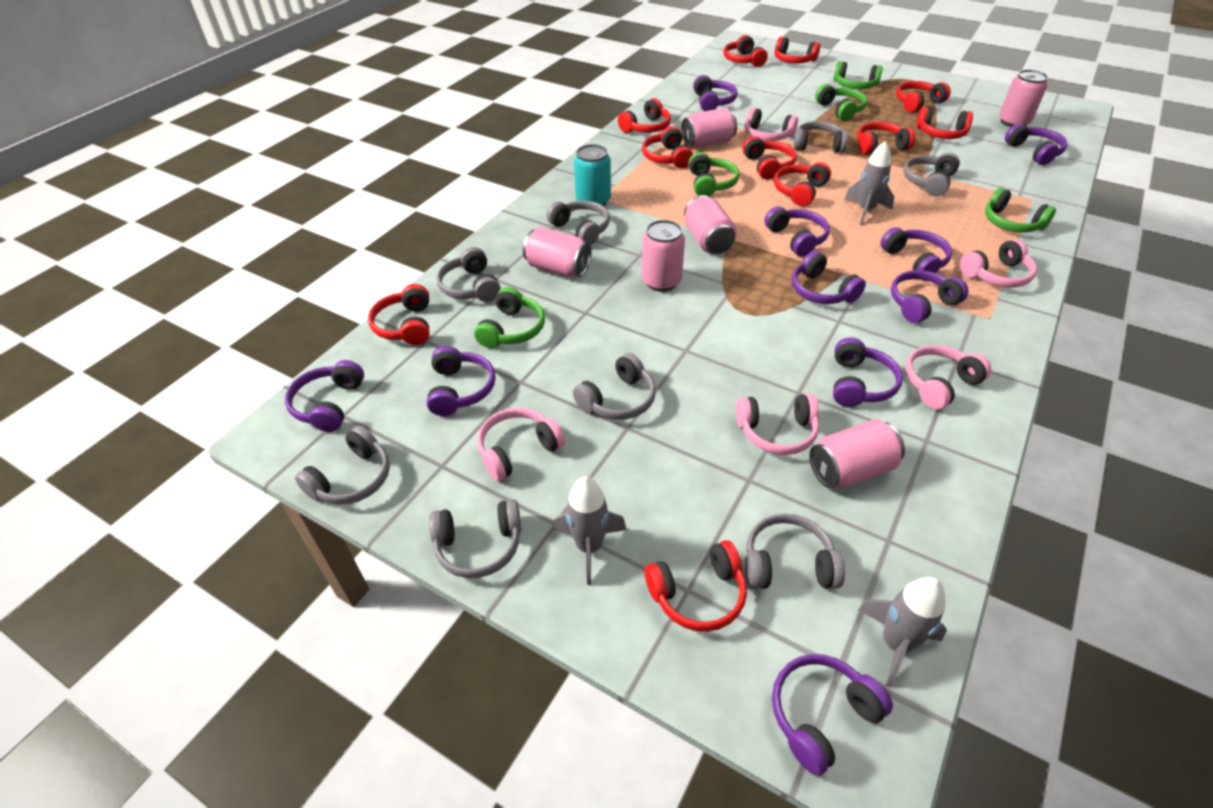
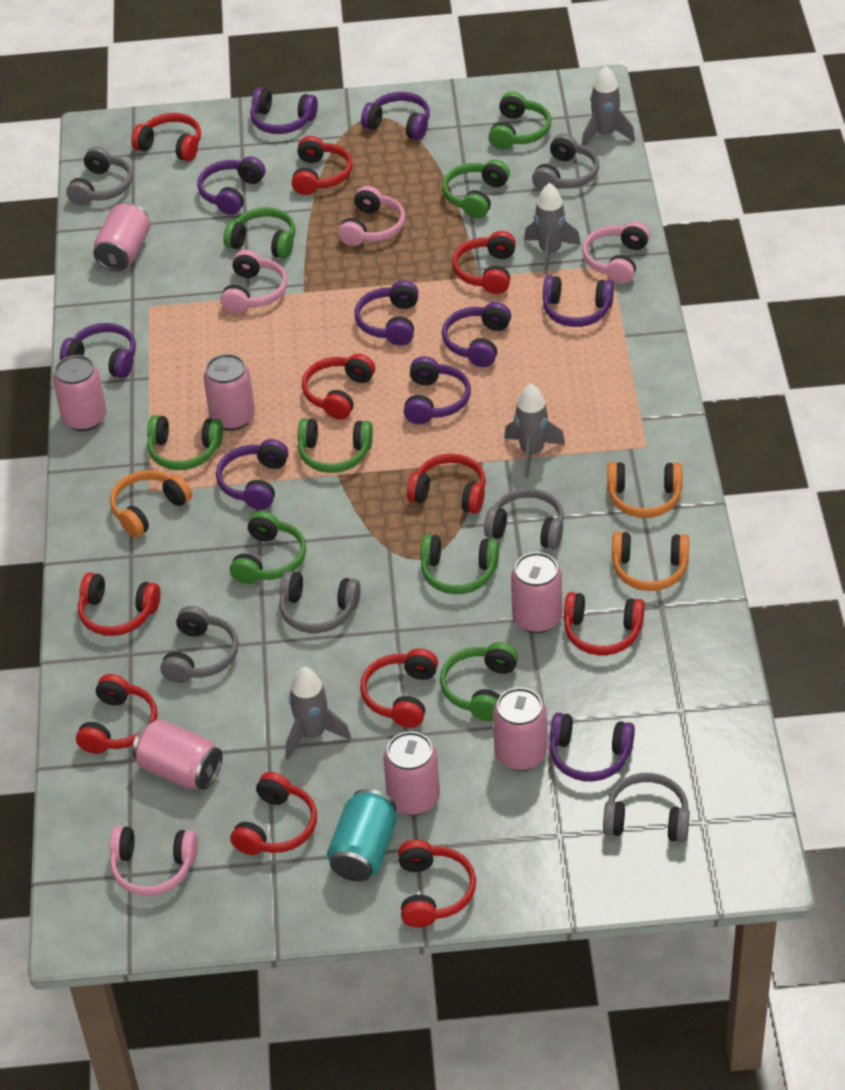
green headphones: [474,287,545,348] [688,152,739,197] [815,84,867,121] [834,61,883,89] [985,188,1056,233] = 5 -> [147,415,223,470] [224,207,295,259] [230,511,306,584] [298,418,373,473] [420,534,499,594] [440,642,518,721] [442,159,510,218] [489,92,551,149] = 8
grey headphones: [295,426,390,504] [429,499,521,578] [437,247,501,302] [547,201,610,245] [573,353,656,420] [745,514,845,589] [793,121,849,153] [903,153,960,196] = 8 -> [66,147,133,206] [160,606,239,683] [279,570,361,633] [484,488,564,550] [532,134,599,191] [603,773,690,842] = 6
grey rocket: [553,477,626,585] [844,141,894,225] [858,577,947,688] = 3 -> [286,667,351,759] [504,383,565,478] [524,183,581,274] [582,66,635,146] = 4
orange headphones: none = 0 -> [110,470,192,538] [607,462,683,518] [612,532,690,591] = 3
pink can: [523,227,592,277] [642,220,685,292] [682,108,737,148] [684,195,737,254] [809,419,905,488] [999,69,1048,127] = 6 -> [53,355,107,431] [93,203,150,271] [132,719,223,790] [203,354,255,431] [383,731,440,816] [493,687,547,771] [511,552,562,633] = 7
pink headphones: [477,408,565,481] [736,394,819,455] [745,108,798,141] [905,345,992,409] [960,239,1037,288] = 5 -> [109,826,198,896] [221,250,288,313] [338,186,405,246] [582,221,650,284] = 4

